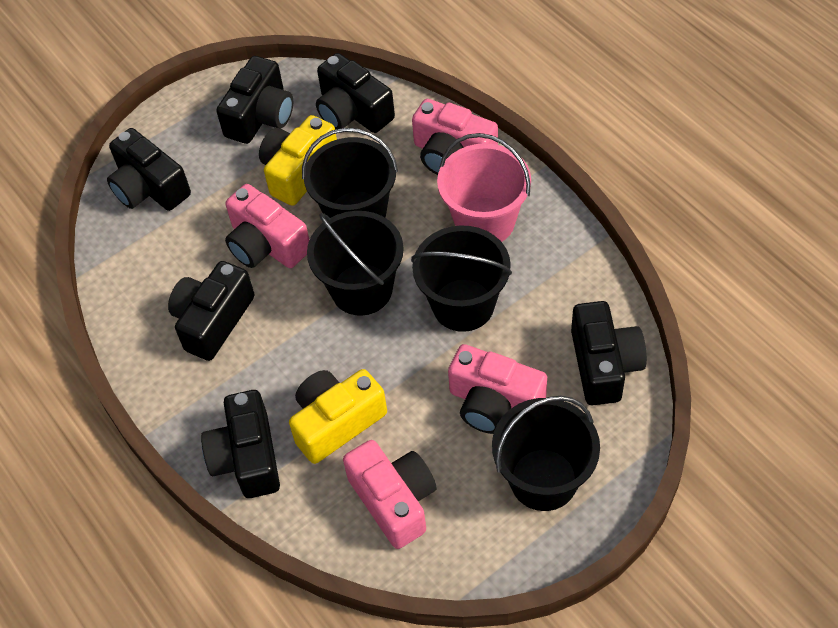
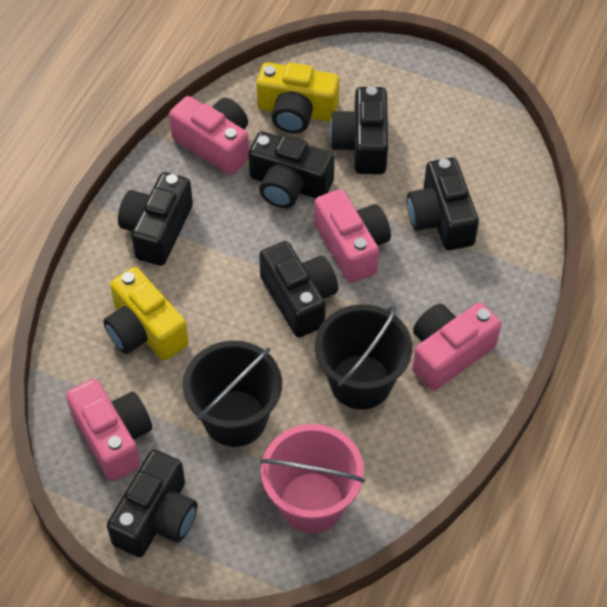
black bucket: [302,128,398,218] [307,211,404,316] [411,226,512,332] [492,396,600,511] = 4 -> [183,341,282,447] [315,304,412,409] = 2

